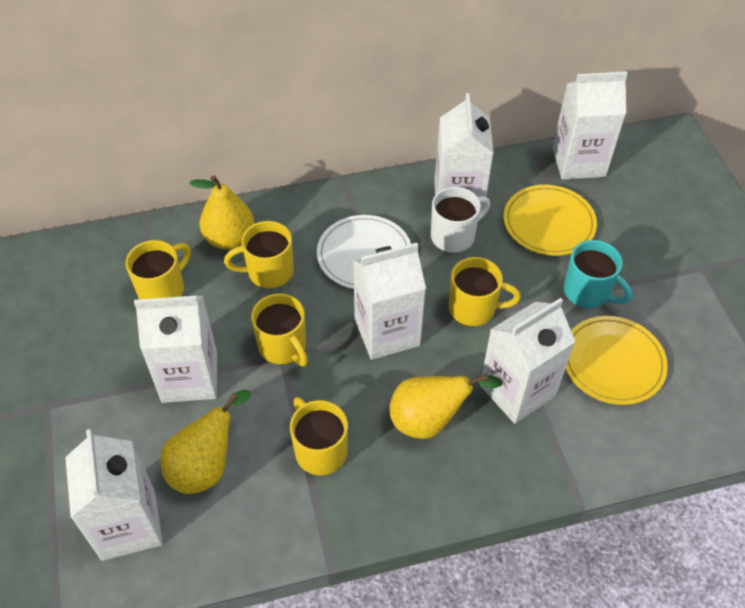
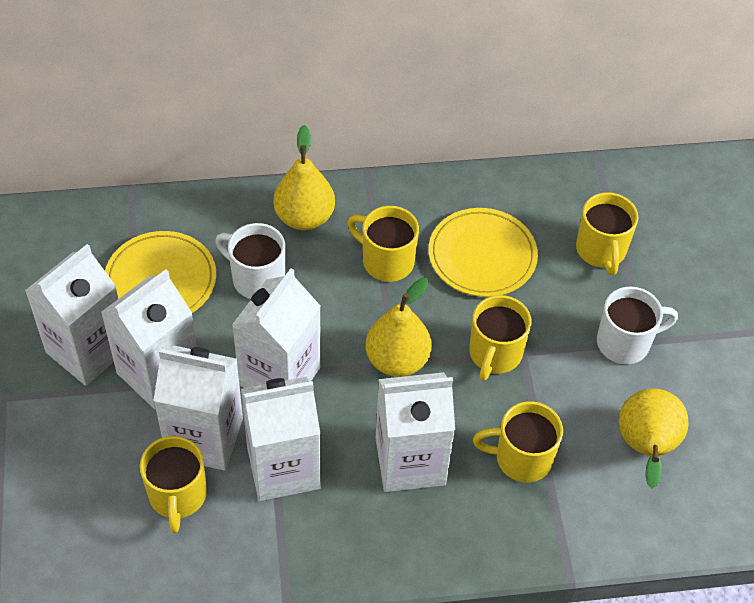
turquoise mug: [564,240,632,308] = 1 -> none = 0
white mug: [431,187,490,253] = 1 -> [215,223,285,299] [597,286,678,364] = 2
white plate: [317,215,411,289] = 1 -> none = 0

